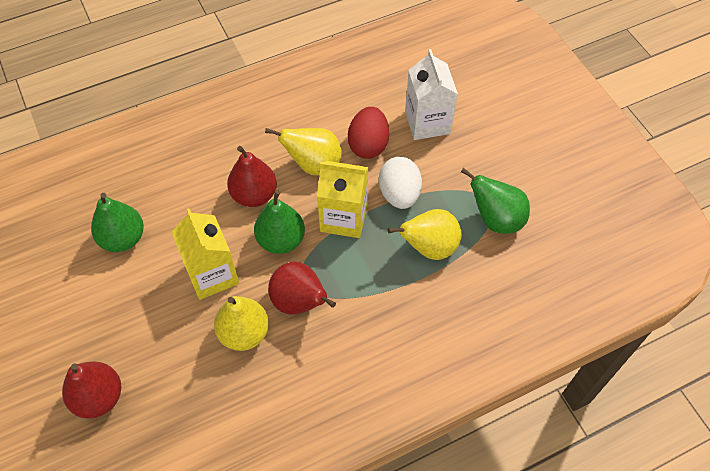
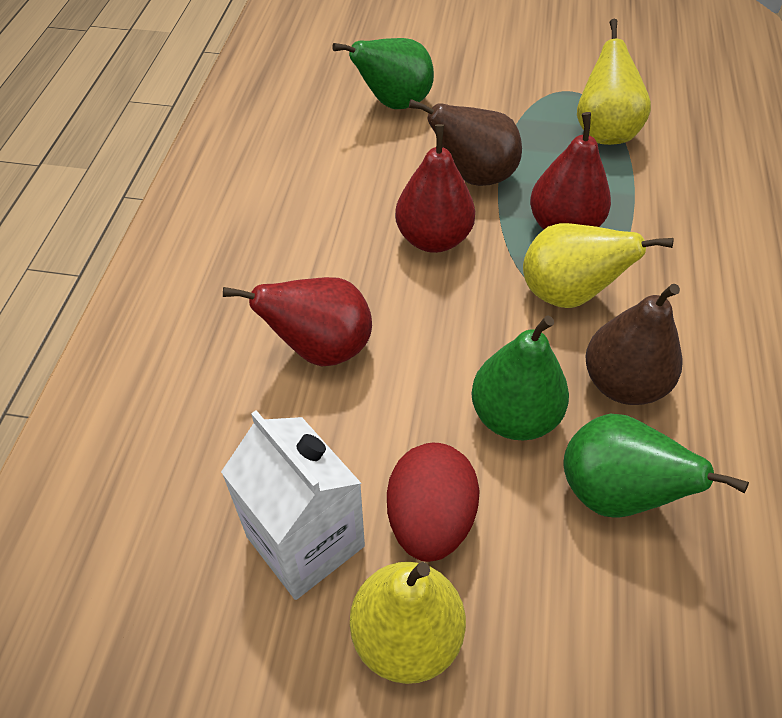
brown pear: none = 0 -> [409,99,522,186] [585,284,682,405] = 2
white egg: [379,157,422,209] = 1 -> none = 0
yellow carton: [172,208,239,300] [317,161,368,238] = 2 -> none = 0

